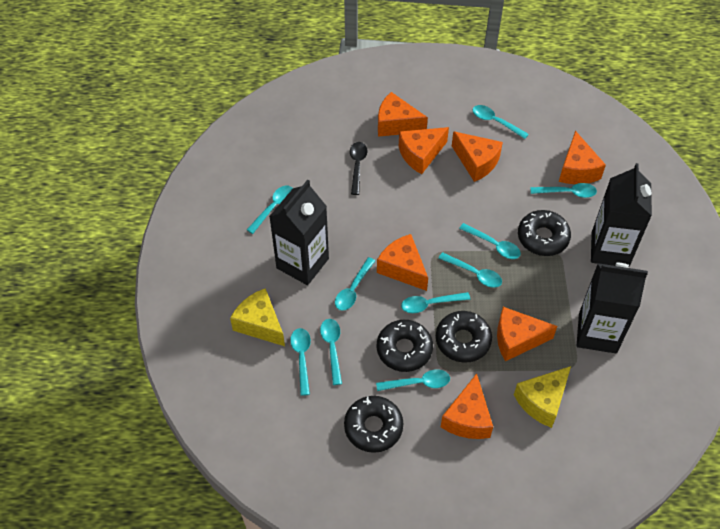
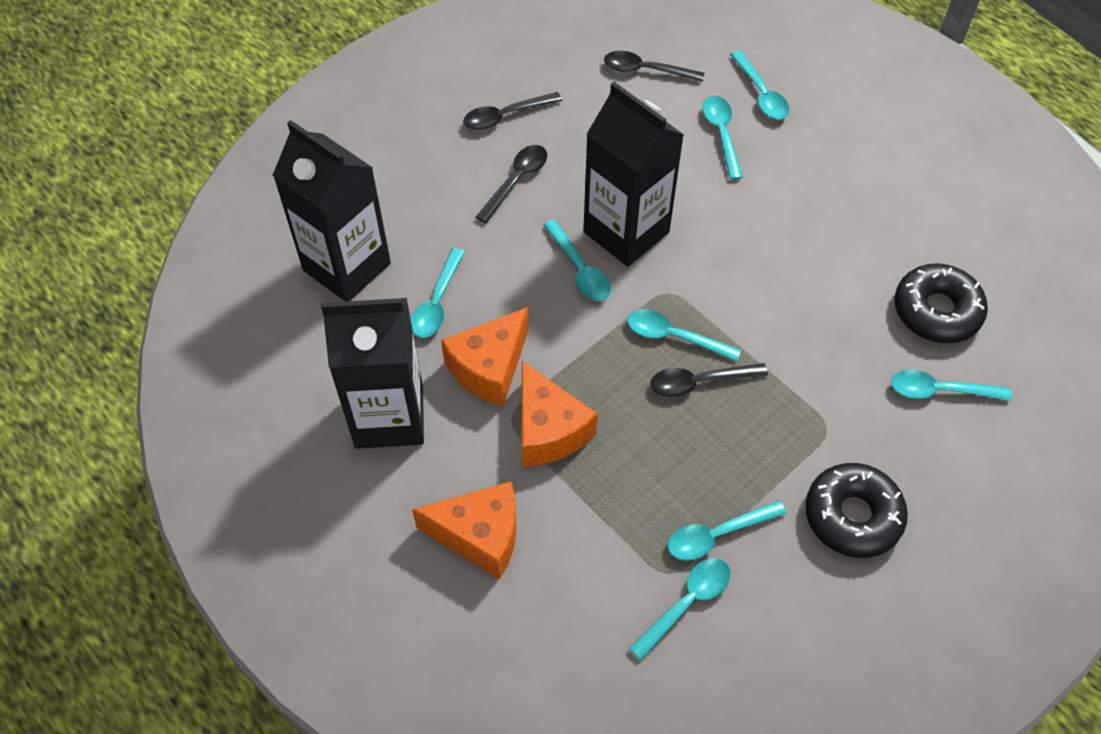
black donut: [344,396,403,453] [377,320,433,372] [436,311,492,363] [518,210,571,256] = 4 -> [805,463,908,558] [895,263,988,343] = 2
black spoon: [350,142,367,195] = 1 -> [463,92,562,130] [476,145,547,223] [604,51,704,82] [650,363,768,397] = 4
orange cheese: [377,234,428,291] [378,92,428,137] [399,127,449,174] [441,374,493,439] [452,131,503,182] [497,307,557,361] [559,130,606,184] = 7 -> [412,481,517,580] [441,307,529,407] [522,361,598,466] = 3
turquoise spoon: [247,186,293,234] [290,328,311,396] [320,319,342,385] [335,257,375,311] [376,369,450,391] [401,292,470,313] [438,252,502,288] [459,223,521,259] [473,105,529,139] [530,183,597,198] = 10 -> [411,248,465,338] [543,220,611,301] [627,309,741,361] [629,558,731,660] [668,500,787,561] [702,96,743,180] [730,50,790,120] [891,370,1012,401] = 8
yellow cheese: [230,288,285,346] [514,366,571,428] = 2 -> none = 0

